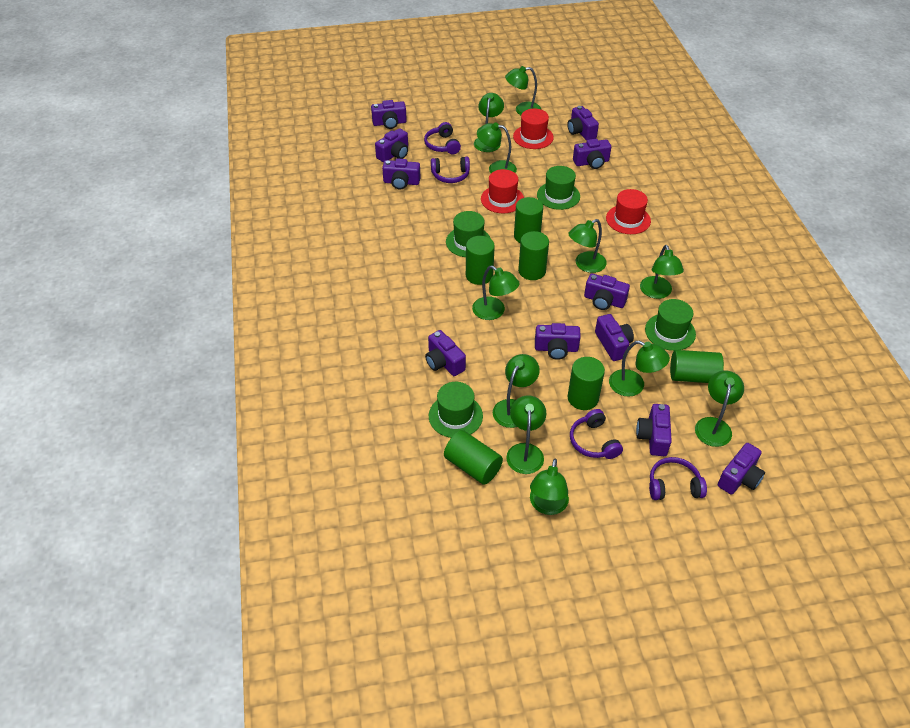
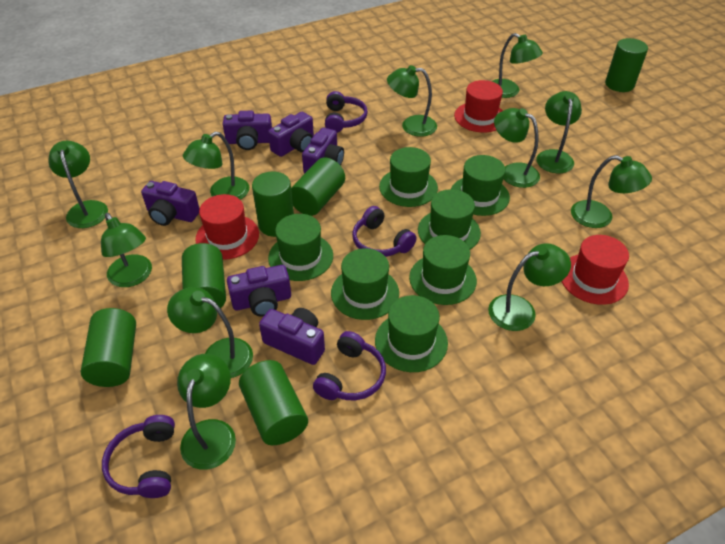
green hat: [429,382,483,438] [446,211,491,257] [537,166,580,210] [645,299,696,351] = 4 -> [268,214,333,281] [331,248,399,320] [375,295,448,372] [379,147,438,207] [409,235,477,305] [418,189,481,249] [451,155,510,216] = 7
purple camera: [371,100,407,129] [375,128,408,162] [382,158,421,190] [425,330,466,376] [535,323,581,360] [567,106,599,141] [573,139,611,169] [584,273,630,310] [595,314,634,361] [636,404,672,456] [718,443,765,495] = 11 -> [141,181,200,226] [223,111,272,150] [227,265,291,316] [259,308,325,365] [268,112,314,157] [302,128,344,174] = 6

